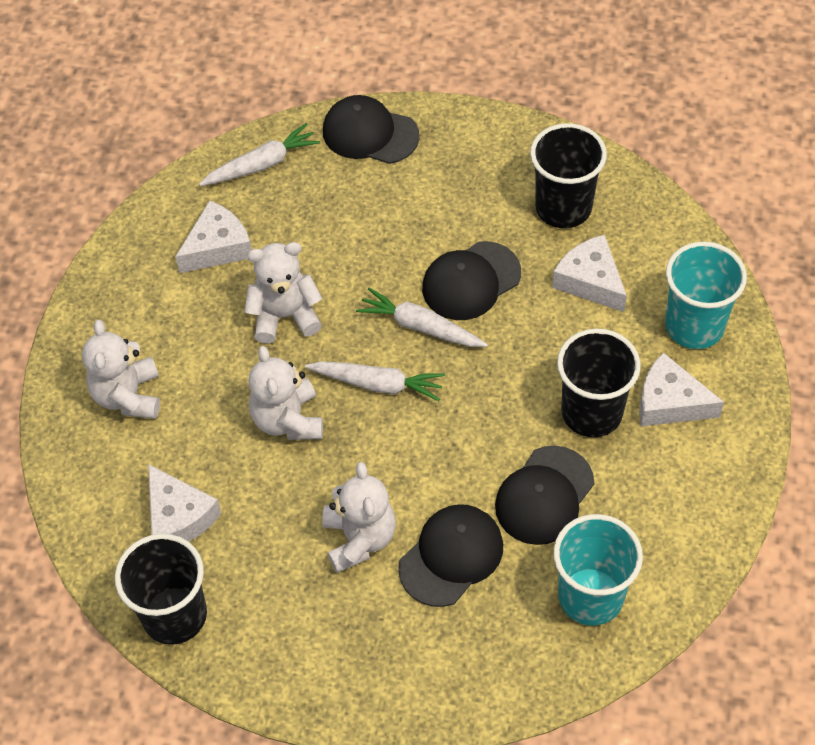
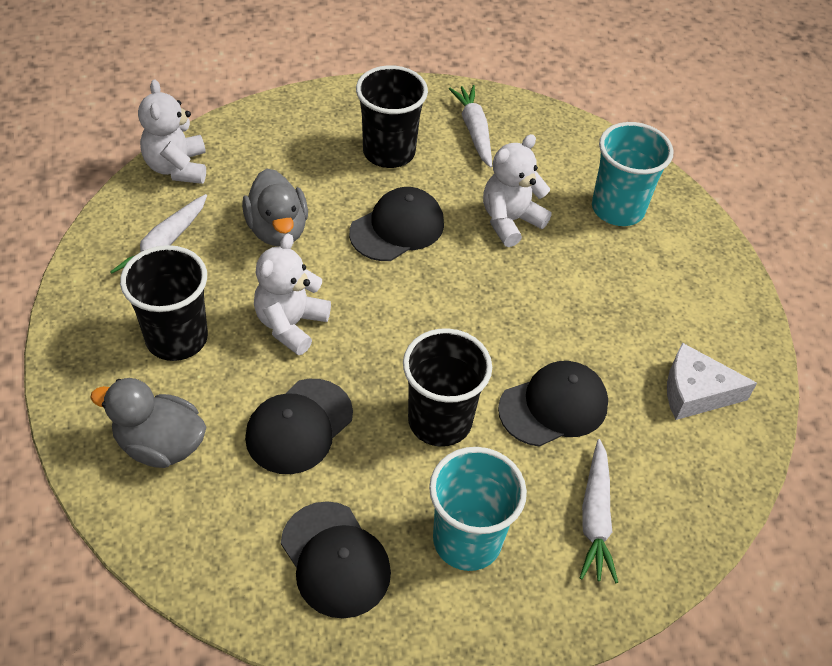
grey duck: none = 0 -> [90,378,206,468] [242,169,308,246] = 2
white cheese: [148,464,222,542] [175,201,252,273] [552,235,627,312] [639,353,724,426] = 4 -> [667,343,757,420] = 1
white teddy bear: [82,320,160,419] [245,242,322,344] [249,346,323,440] [322,462,396,573] = 4 -> [138,79,206,184] [254,233,331,355] [483,134,551,247] = 3

